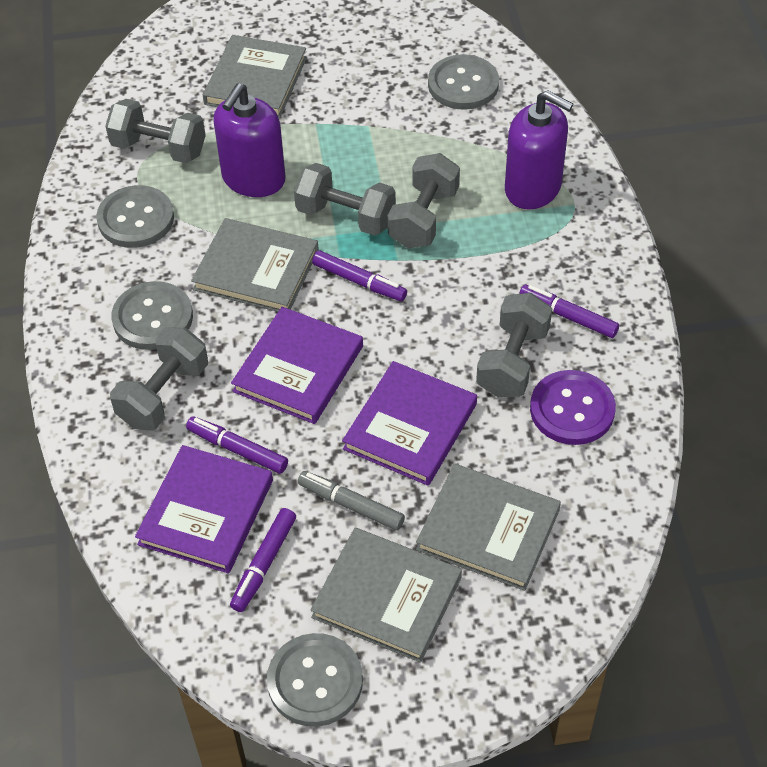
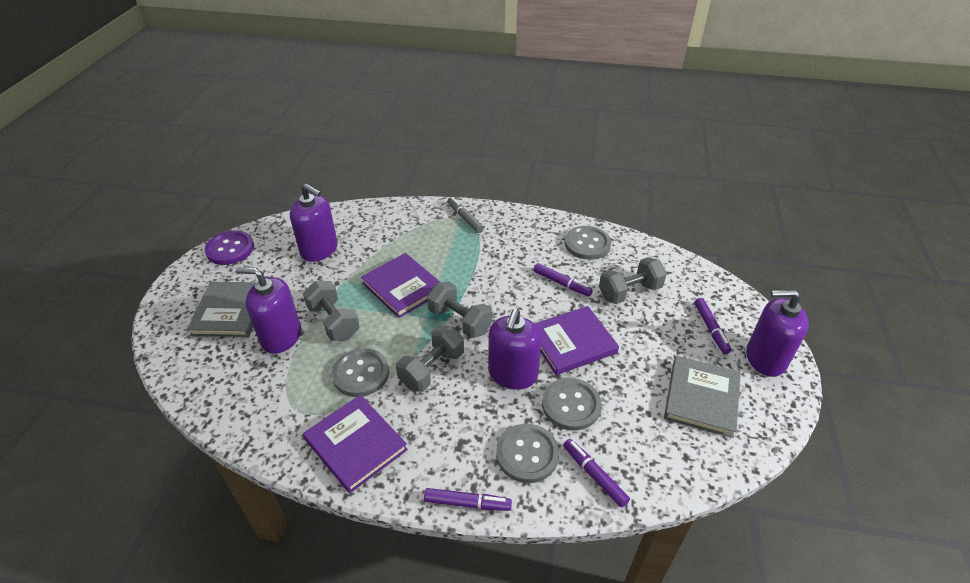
grey book: [191,218,319,312] [203,35,307,118] [310,528,462,663] [416,464,561,591] = 4 -> [187,282,256,337] [664,356,741,438] = 2
grey dumbbell: [105,99,206,163] [110,327,208,431] [294,163,396,236] [387,153,460,248] [476,293,552,398] = 5 -> [303,281,360,341] [396,325,464,392] [427,281,492,338] [599,257,667,304] = 4
purple soap dispenser: [213,83,286,197] [505,90,573,210] = 2 -> [236,267,301,354] [290,184,338,262] [489,309,542,389] [746,290,809,377] = 4

